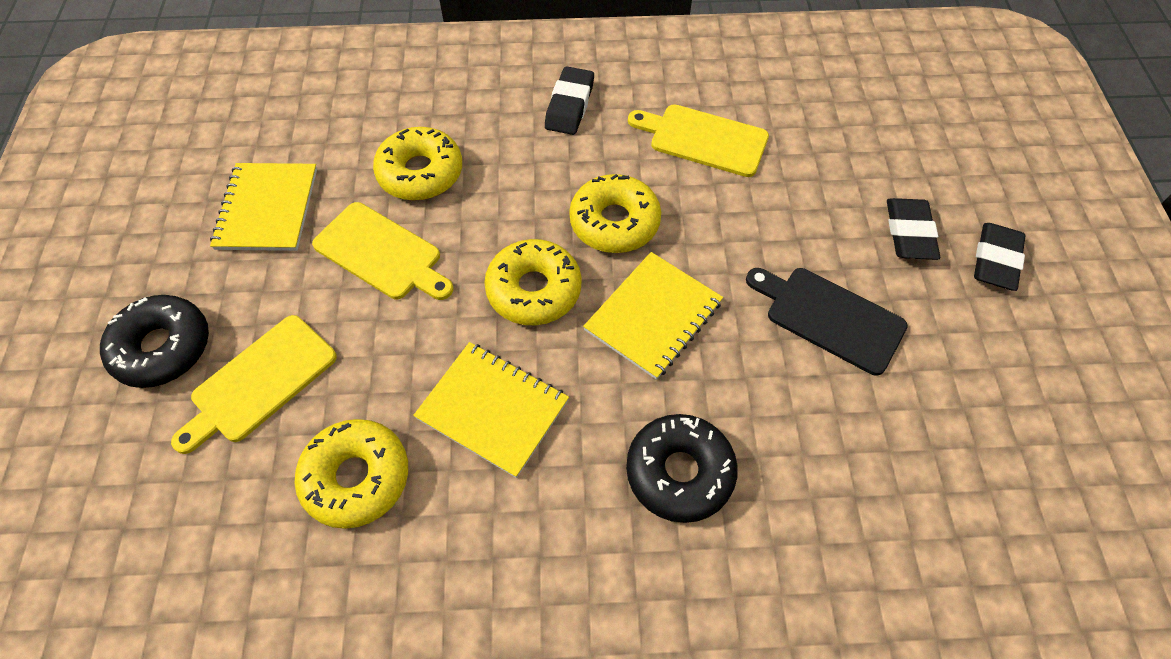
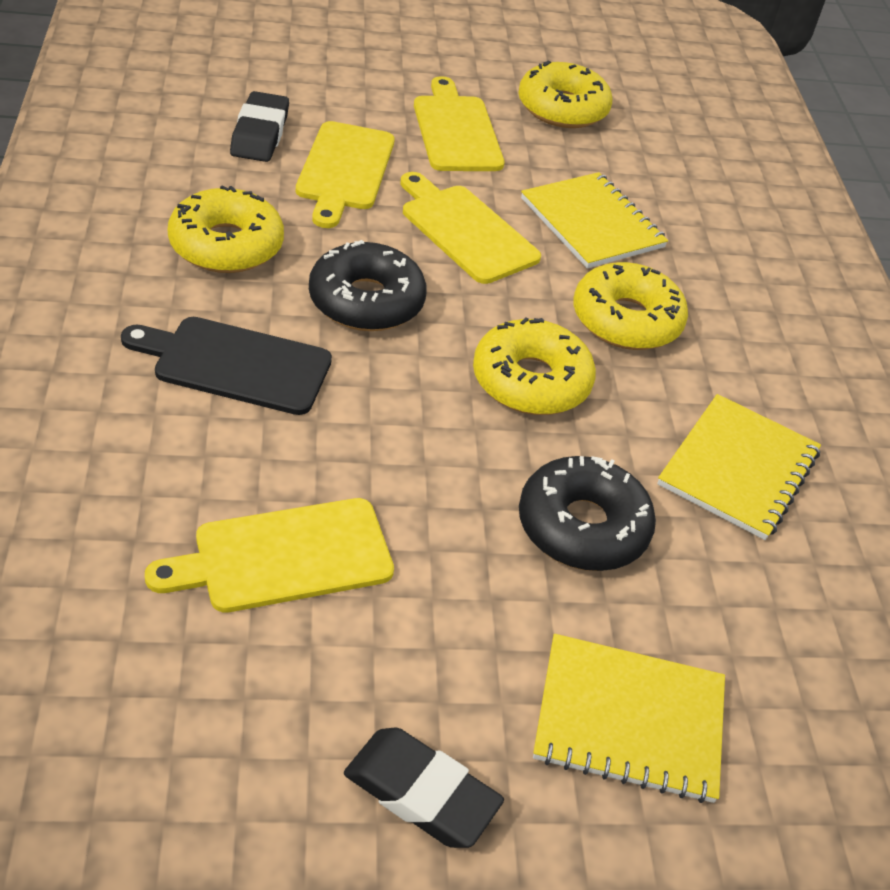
black eraser: [545,66,594,135] [887,198,940,260] [974,223,1025,291] = 3 -> [230,91,289,162] [344,728,504,848] = 2
yellow cutting board: [171,315,337,454] [312,202,453,300] [628,104,769,177] = 3 -> [145,498,394,613] [296,121,395,228] [400,172,541,284] [414,76,504,171] = 4

